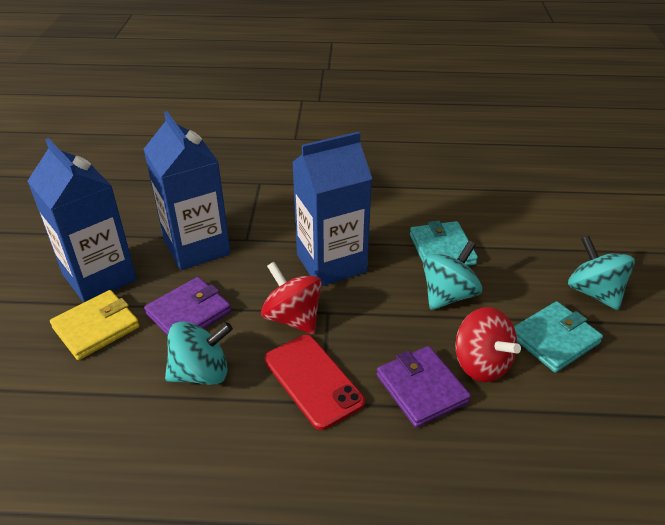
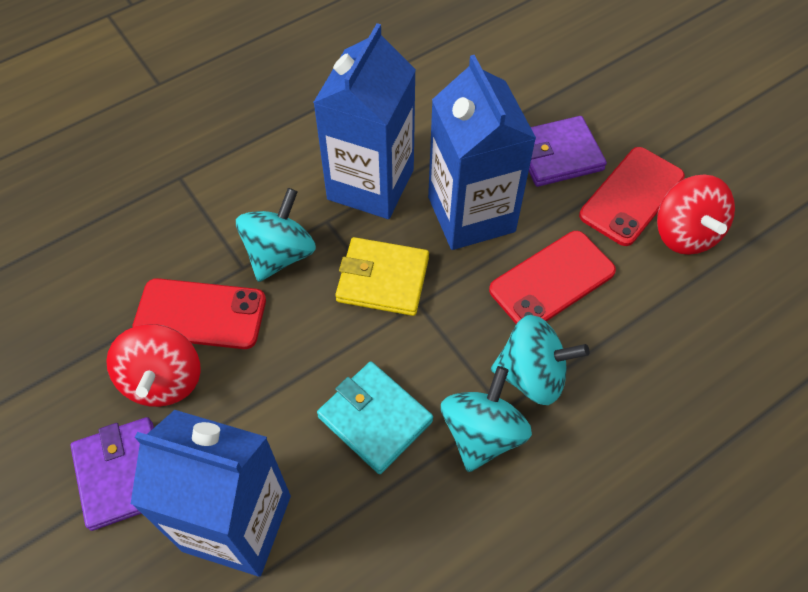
red phone: [264,335,365,430] = 1 -> [132,278,266,349] [489,231,616,324] [579,147,685,246] = 3
turquoise wallet: [410,221,478,266] [514,301,603,373] = 2 -> [317,362,433,474] = 1

